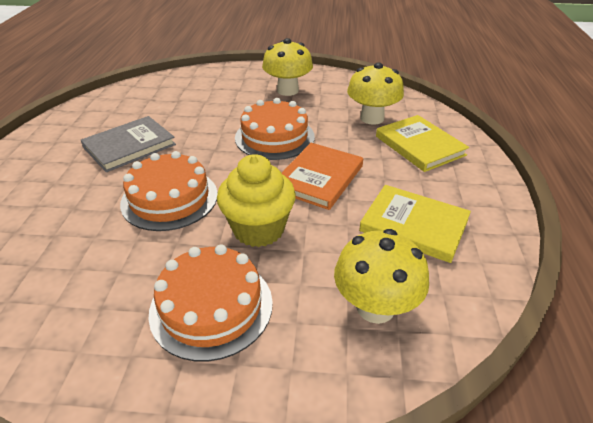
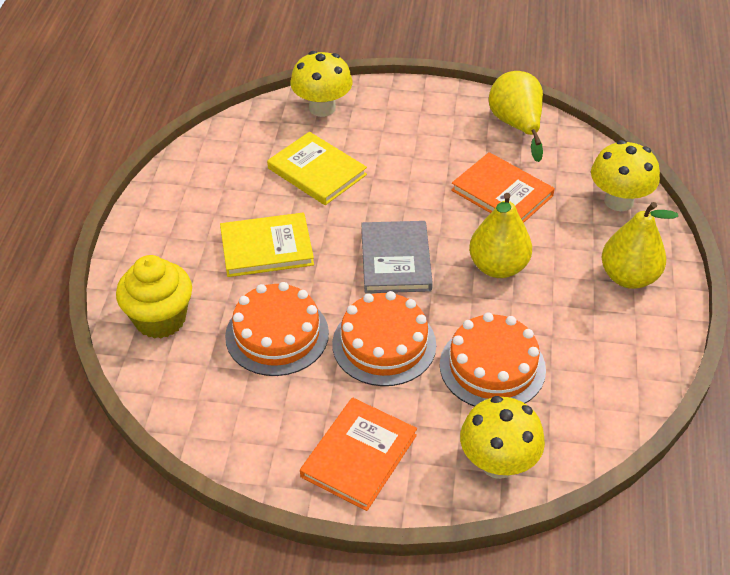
orange book: [282,143,363,210] = 1 -> [300,397,417,511] [451,152,555,223] = 2
yellow pear: none = 0 -> [469,193,532,278] [489,71,543,162] [601,202,678,289] = 3

